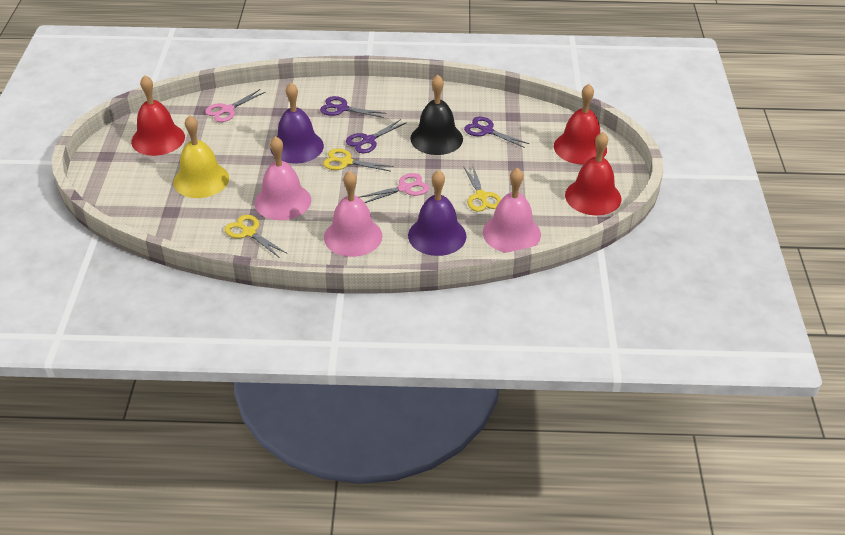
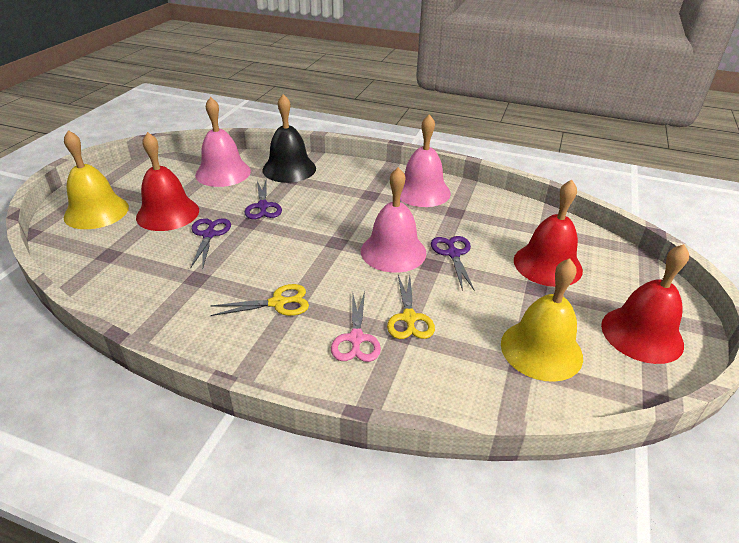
pink scissors: [205,89,265,122] [359,173,429,203] = 2 -> [331,292,381,362] = 1
purple bell: [270,83,324,163] [408,170,466,256] = 2 -> none = 0
yellow bell: [173,115,229,198] = 1 -> [64,130,129,229] [501,259,583,382] = 2
yellow scissors: [225,215,286,258] [323,148,394,172] [464,166,501,212] = 3 -> [210,284,309,316] [387,275,435,339] = 2

